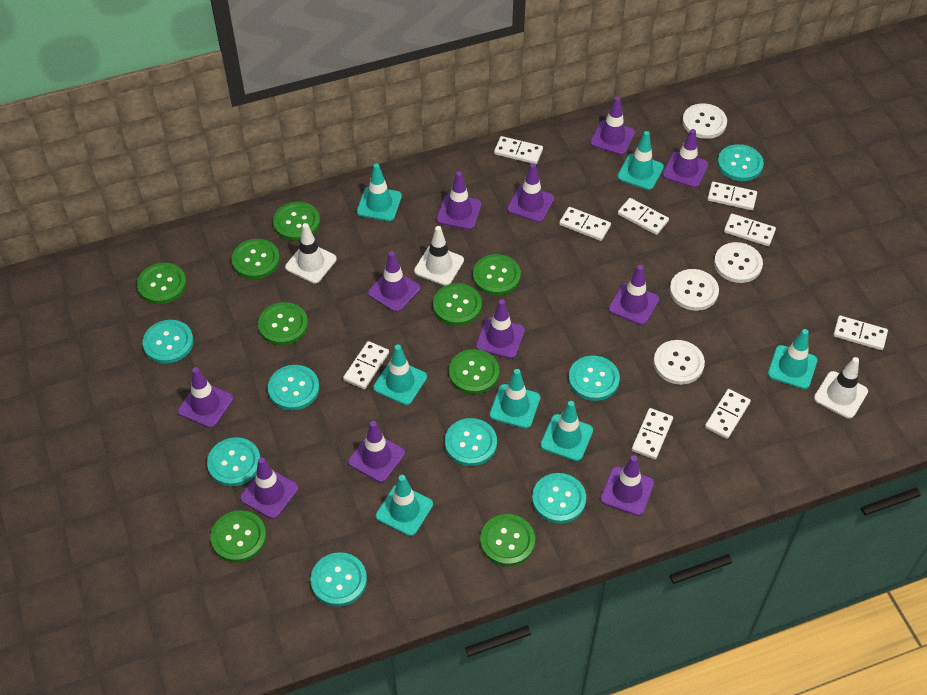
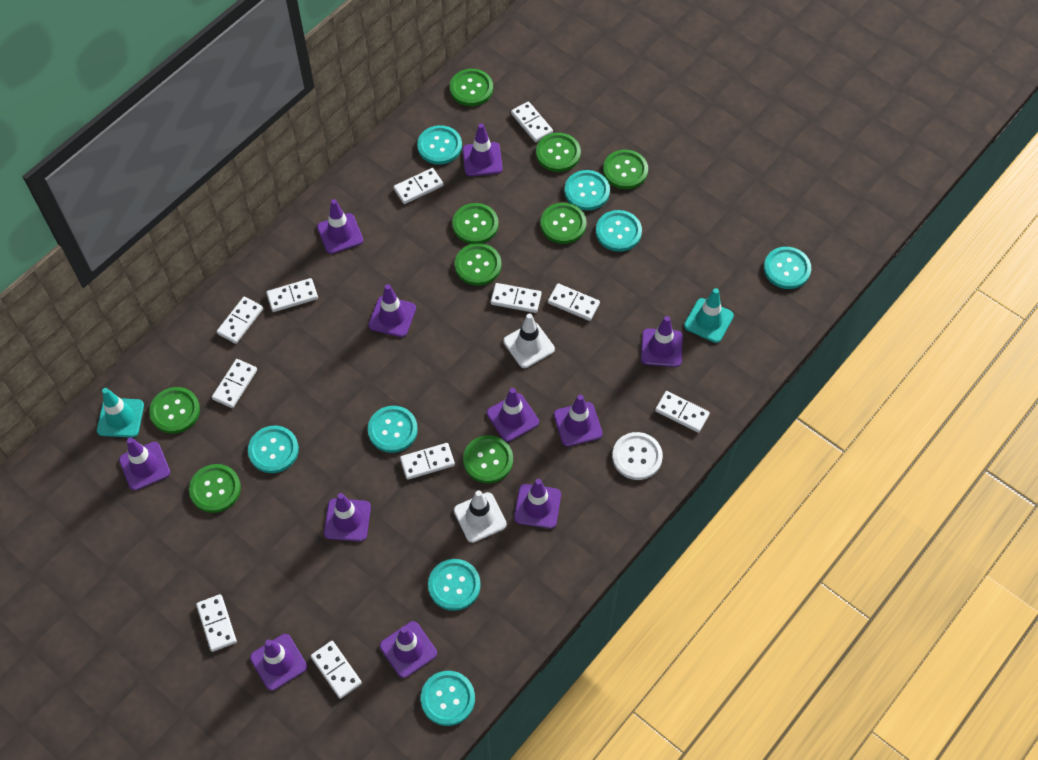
turquoise traffic cone: [357,163,402,221] [373,344,427,405] [376,475,433,536] [490,369,540,429] [540,401,593,461] [617,131,664,190] [768,329,818,389] = 7 -> [97,388,144,438] [684,288,734,343] = 2
white button: [654,340,705,385] [670,269,719,311] [682,103,727,139] [714,242,763,283] = 4 -> [612,432,663,480] = 1
white domino: [343,341,389,389] [494,136,543,164] [559,207,611,241] [618,198,669,235] [632,408,673,459] [705,389,751,439] [707,182,757,210] [724,214,776,246] [833,316,888,350] = 9 -> [196,594,237,652] [212,359,257,408] [217,297,263,344] [266,278,318,312] [311,641,362,699] [394,168,443,204] [400,443,455,480] [491,283,542,313] [511,101,553,142] [548,283,600,321] [655,391,710,433] = 11
white traffic cone: [285,223,337,283] [414,226,464,286] [814,357,868,418] = 3 -> [454,490,507,543] [503,313,555,368] = 2

